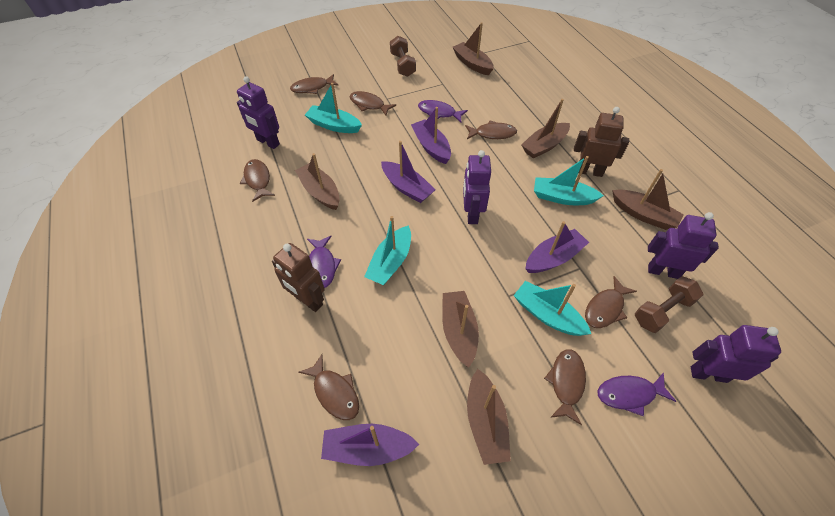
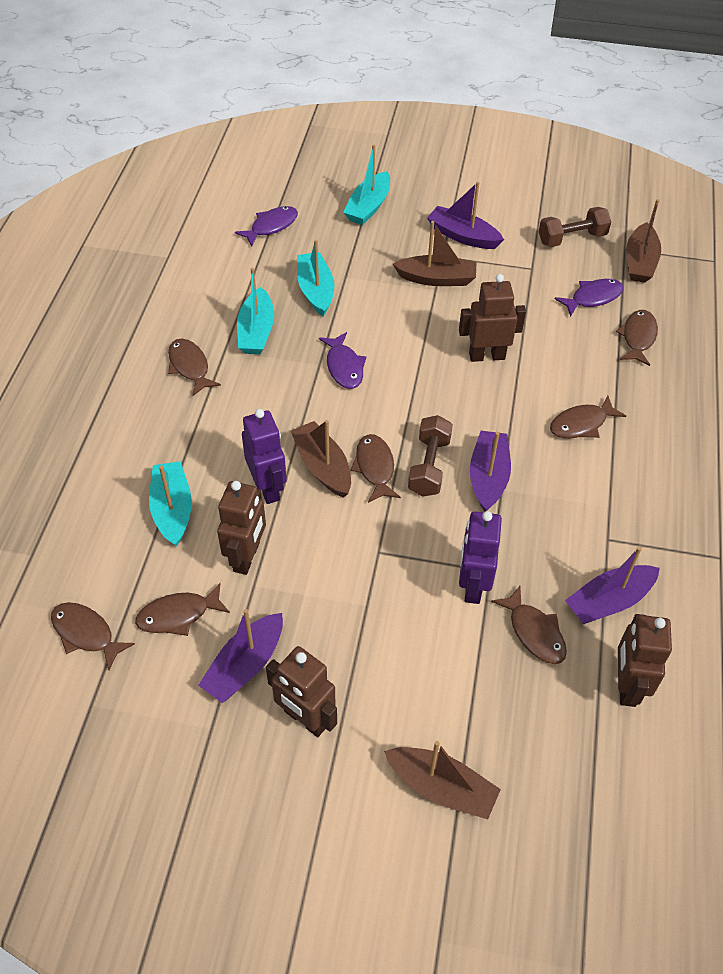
brown boat: [295,153,340,210] [442,291,479,368] [453,22,494,75] [467,369,511,465] [521,99,570,158] [612,169,684,230] = 6 -> [291,420,351,498] [384,741,501,819] [393,221,476,286] [626,199,661,283] = 4
brown robot: [272,243,325,312] [574,107,629,177] = 2 -> [217,481,266,575] [266,646,337,737] [459,274,526,362] [618,614,672,707] = 4
purple robot: [237,76,280,149] [463,150,491,224] [648,212,719,279] [691,325,781,383] = 4 -> [242,409,287,504] [459,511,502,604] = 2

